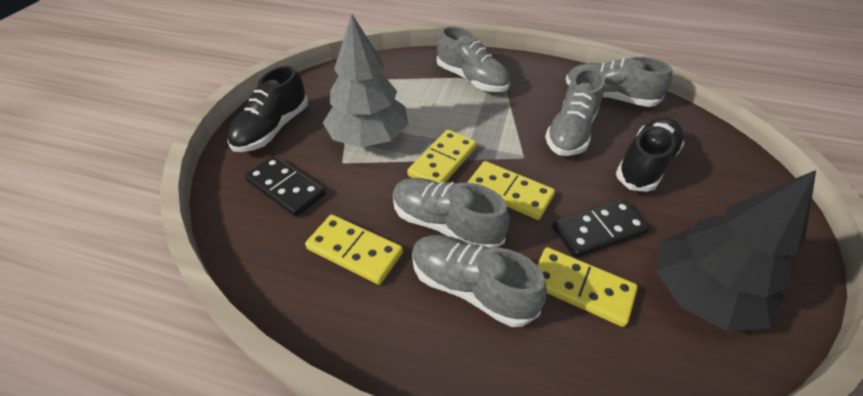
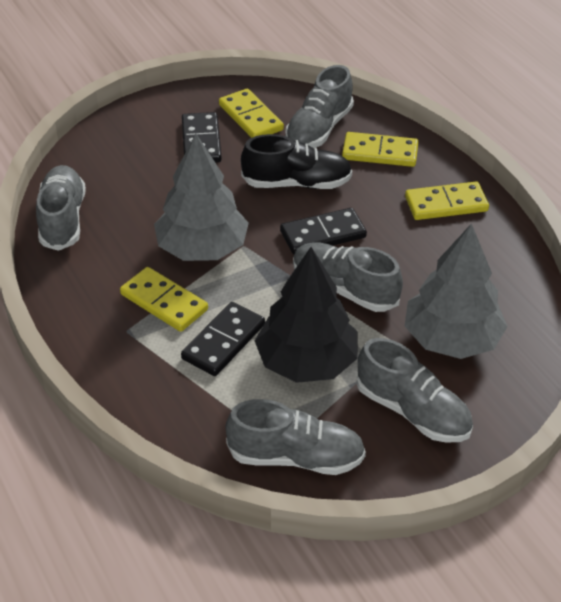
black domino: [244,155,326,217] [553,199,650,258] = 2 -> [181,302,265,376] [182,112,222,163] [280,208,367,255] = 3
black shoe: [227,66,308,152] [616,118,685,192] = 2 -> [241,134,352,189] = 1
grey tree: [323,14,408,148] = 1 -> [154,133,249,261] [405,223,508,359] = 2

